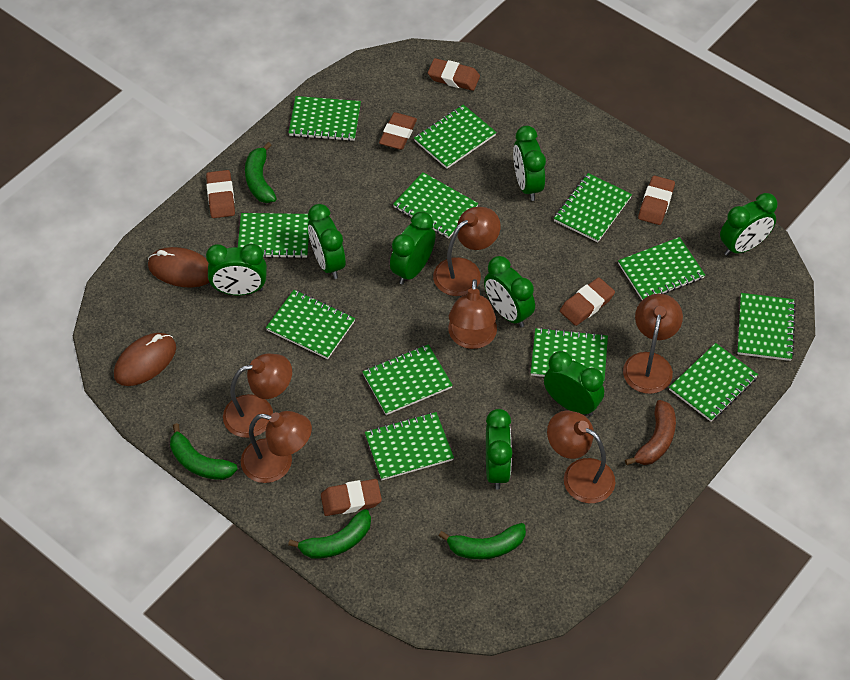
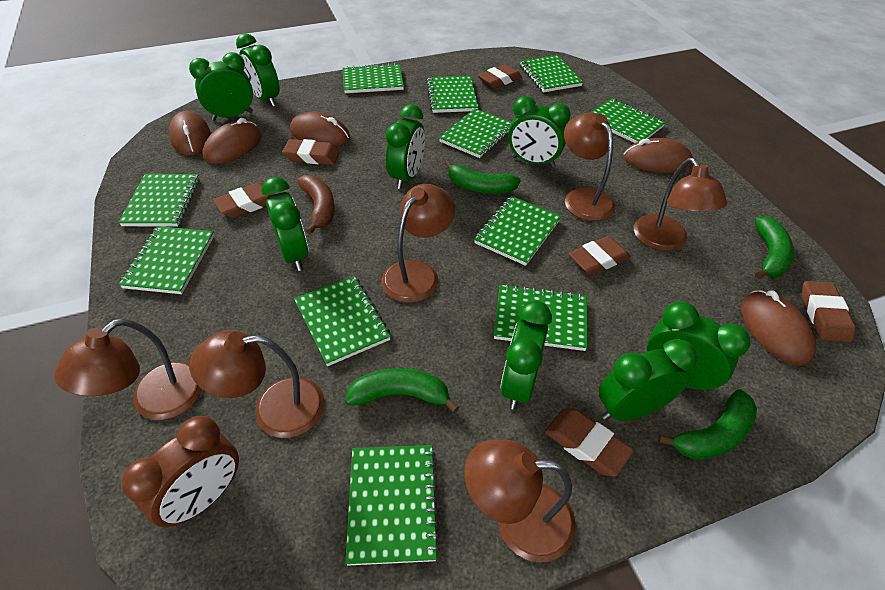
brown clock: none = 0 -> [121,416,239,527] = 1
brown mouse: [114,333,176,386] [148,247,209,288] = 2 -> [169,111,211,155] [202,118,262,164] [290,112,350,146] [623,138,693,173] [741,290,816,366] = 5
green notebook: [238,213,309,259] [266,290,355,359] [288,96,361,141] [362,344,453,415] [365,412,454,480] [393,172,478,238] [414,105,496,169] [531,327,608,381] [554,173,632,243] [618,237,705,300] [669,343,758,422] [737,293,796,361] = 12 -> [118,174,199,227] [119,226,214,294] [294,276,391,366] [343,63,404,93] [345,445,440,566] [426,76,478,113] [439,108,512,158] [474,196,561,266] [494,284,588,351] [520,55,583,92] [591,98,666,143] = 11

